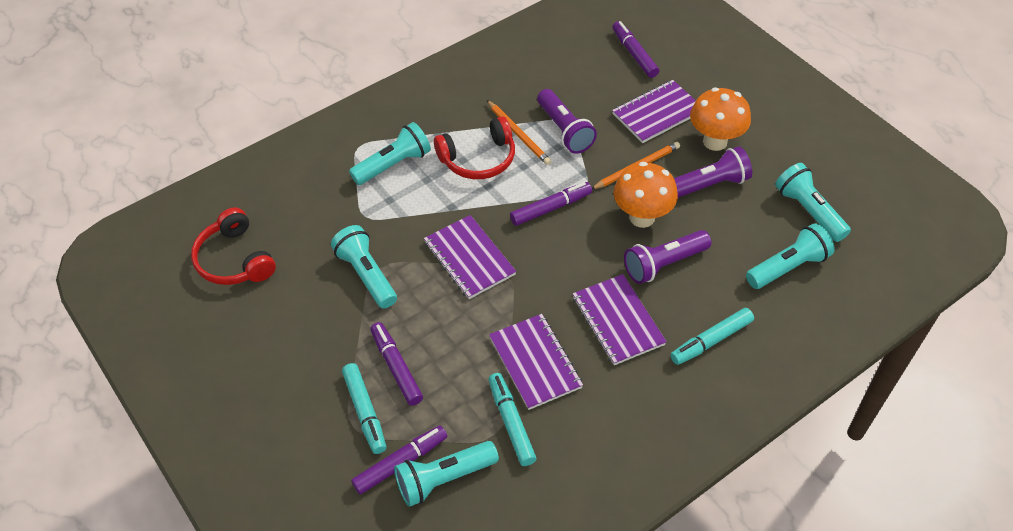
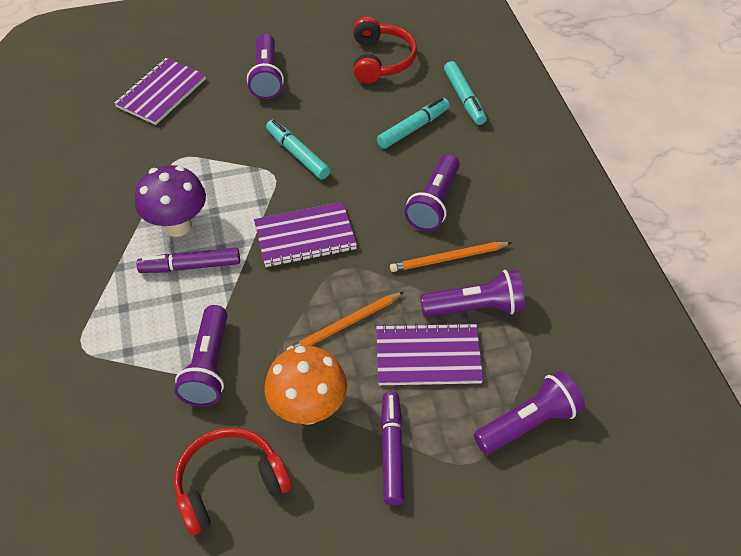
orange mushroom: [614,162,678,228] [690,87,751,151] = 2 -> [264,346,347,425] = 1
purple flashlight: [537,89,597,154] [624,230,711,284] [674,146,752,198] = 3 -> [175,305,228,407] [247,34,284,99] [405,154,460,231] [420,270,525,317] [474,371,585,455] = 5
purple marker: [351,425,447,494] [370,322,423,406] [510,182,592,226] [612,21,659,78] = 4 -> [137,248,240,273] [381,391,404,505] = 2
purple mushroom: none = 0 -> [135,165,206,237] = 1
purple notebook: [424,215,516,299] [489,314,583,410] [573,274,667,365] [612,80,696,143] = 4 -> [114,58,206,125] [254,202,357,267] [376,322,483,385] = 3
turquoise flashlight: [331,225,397,309] [349,122,431,185] [394,441,499,507] [746,223,835,289] [775,163,851,242] = 5 -> none = 0

